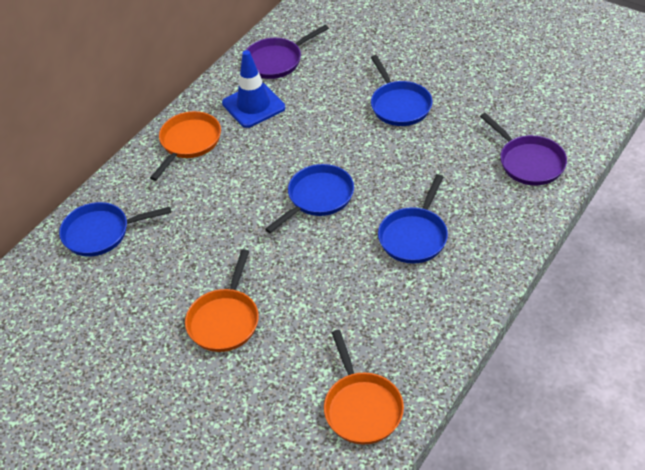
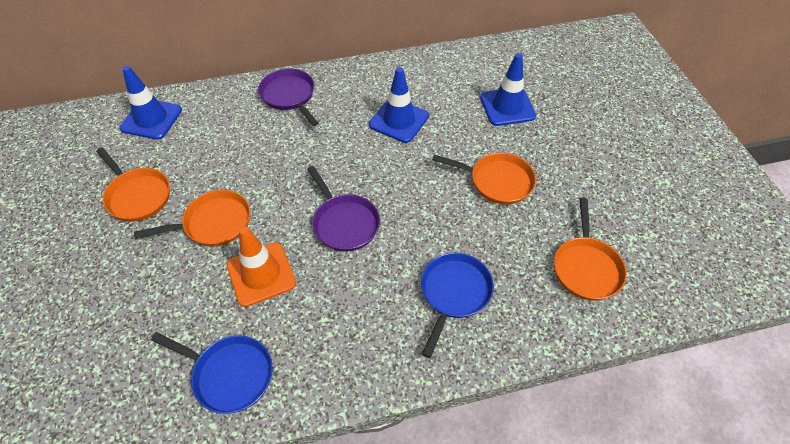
blue pan: [59,202,171,256] [265,164,354,233] [371,55,432,126] [378,174,448,264] = 4 -> [151,332,273,414] [421,253,494,358] = 2
blue traffic cone: [222,50,285,128] = 1 -> [119,66,182,140] [369,67,429,143] [480,53,536,126] = 3
orange pan: [150,111,221,181] [185,249,259,352] [324,330,404,444] = 3 -> [96,147,170,222] [134,190,250,246] [432,153,536,204] [554,198,627,300] = 4
orange traffic cone: none = 0 -> [227,227,296,307] = 1

